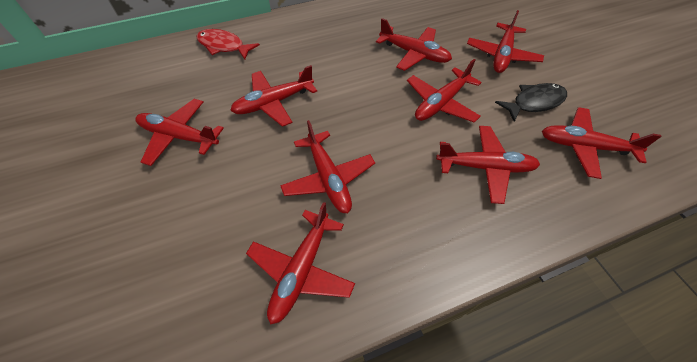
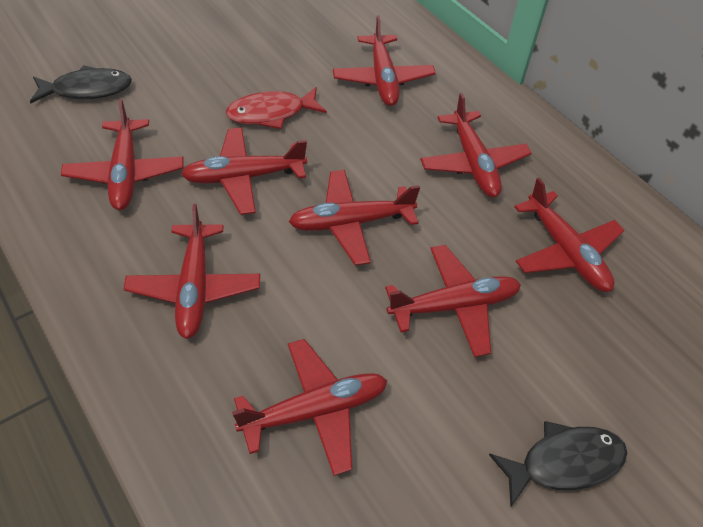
black fish: [495,83,567,122] = 1 -> [30,65,132,103] [489,421,627,506] = 2

